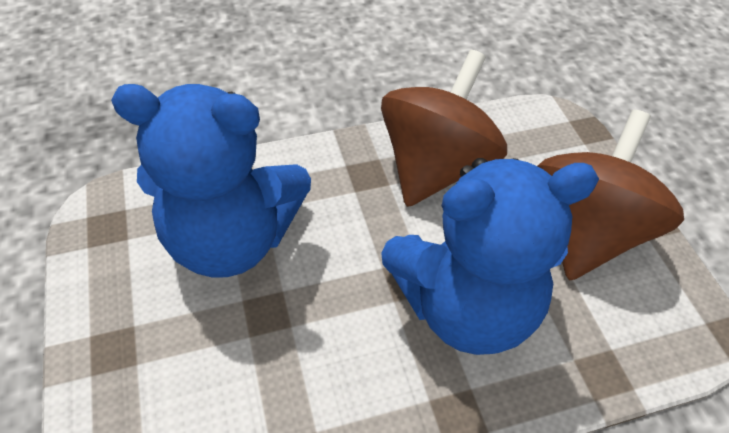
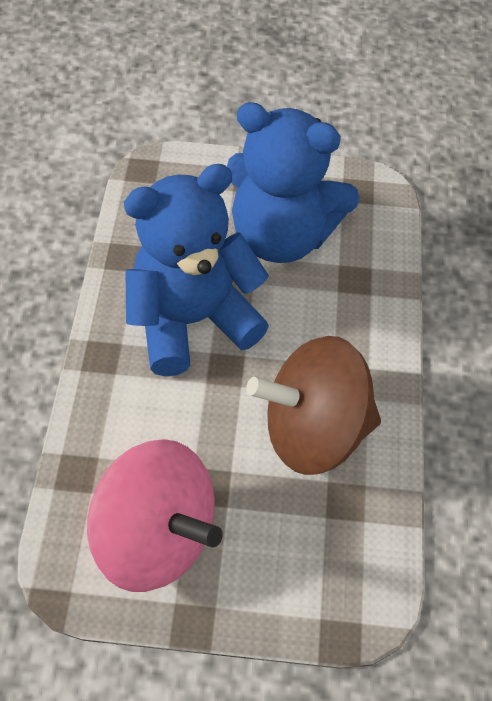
brown spinning top: [381,50,507,207] [537,110,684,280] = 2 -> [246,336,381,475] = 1
pink spinning top: none = 0 -> [87,439,223,592] = 1

